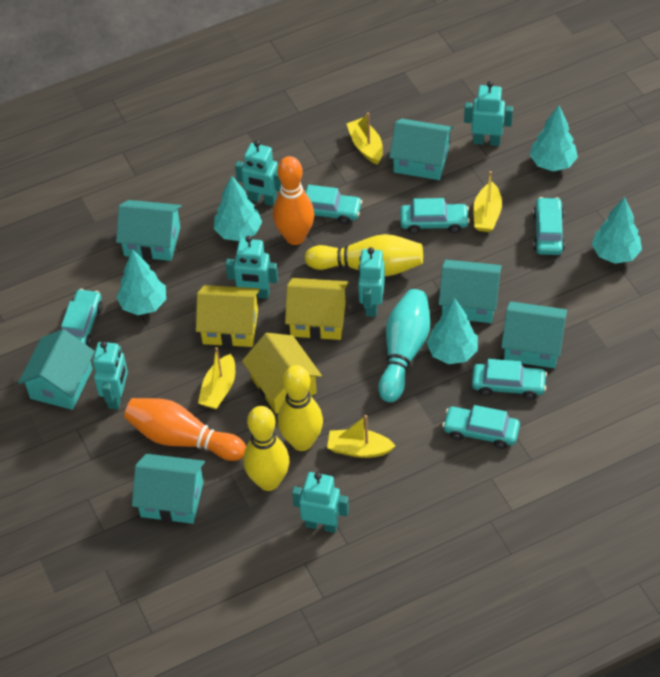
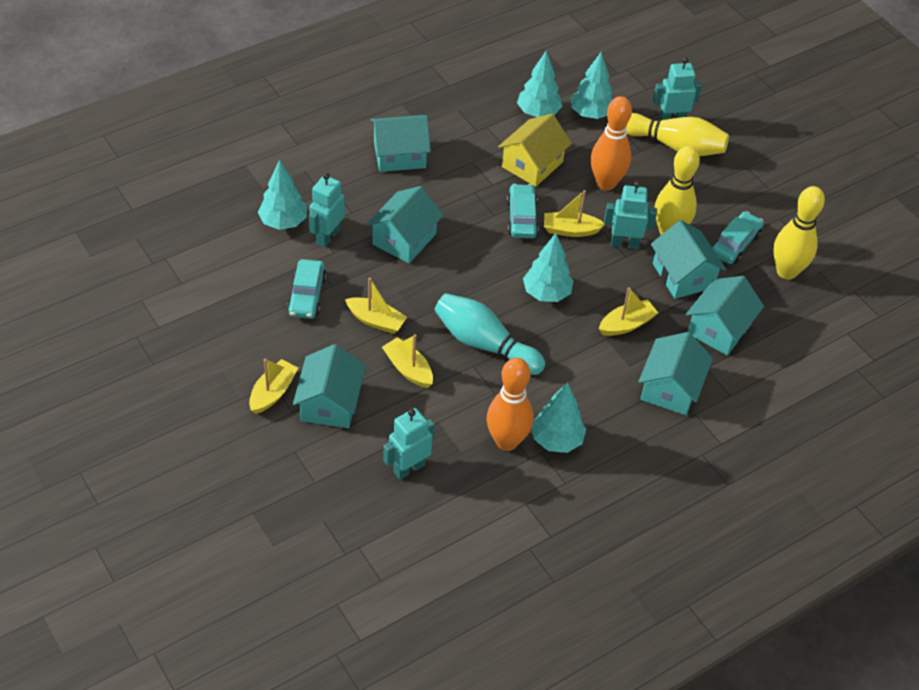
turquoise car: [61,289,103,347] [304,185,362,224] [400,198,470,234] [442,405,520,449] [472,359,547,400] [533,197,565,255] = 6 -> [287,259,327,319] [507,184,539,238] [712,211,764,264] = 3
turquoise robot: [93,341,128,409] [226,236,278,299] [235,140,281,206] [292,472,349,533] [358,247,385,317] [464,81,513,146] = 6 -> [309,173,345,247] [383,408,435,480] [604,181,657,249] [653,57,702,120] = 4
yellow boat: [198,347,235,410] [327,415,396,458] [347,112,383,165] [473,171,502,232] = 4 -> [249,358,298,414] [345,278,407,334] [382,334,433,388] [544,190,606,237] [599,287,658,336] = 5
yellow house: [196,285,260,347] [242,333,322,414] [285,278,348,340] = 3 -> [498,114,572,187] = 1

